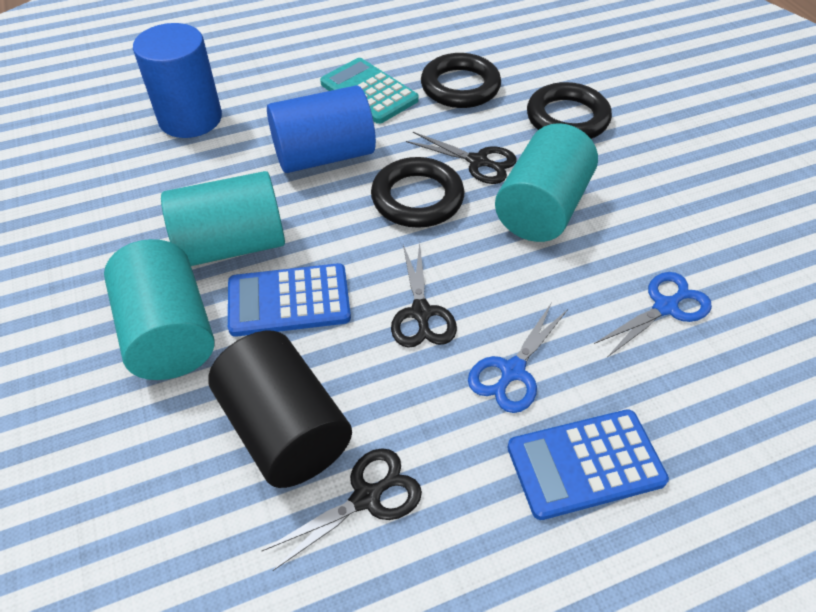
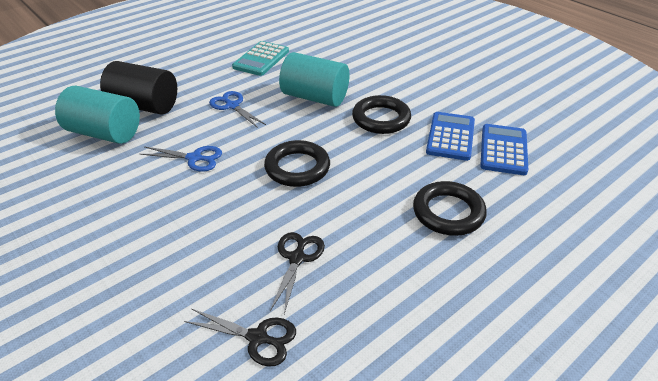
black scissors: [262,448,422,571] [391,242,457,348] [406,132,517,184] = 3 -> [184,309,296,367] [270,232,325,314] = 2
blue cylinder: [133,23,222,138] [267,85,376,173] = 2 -> none = 0
turquoise cylinder: [104,239,215,380] [161,171,285,266] [495,123,598,242] = 3 -> [55,86,140,144] [279,52,349,107] = 2

